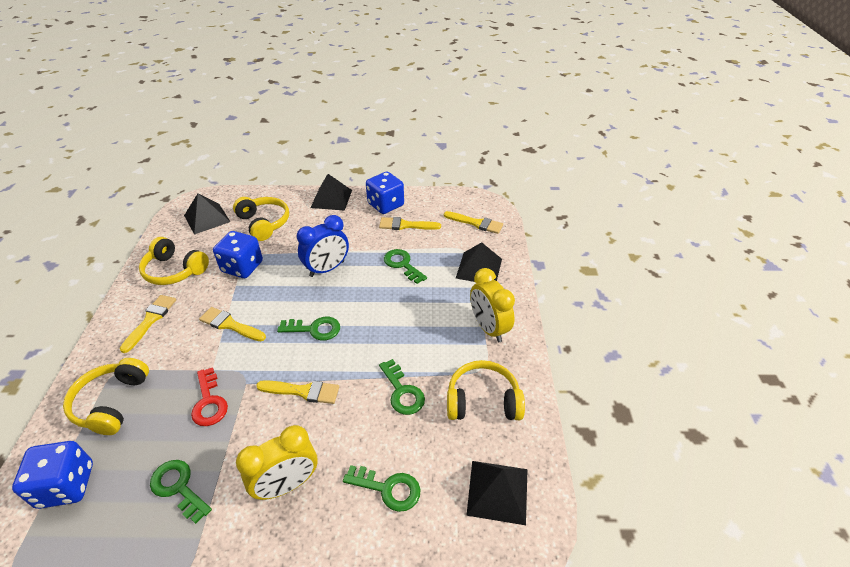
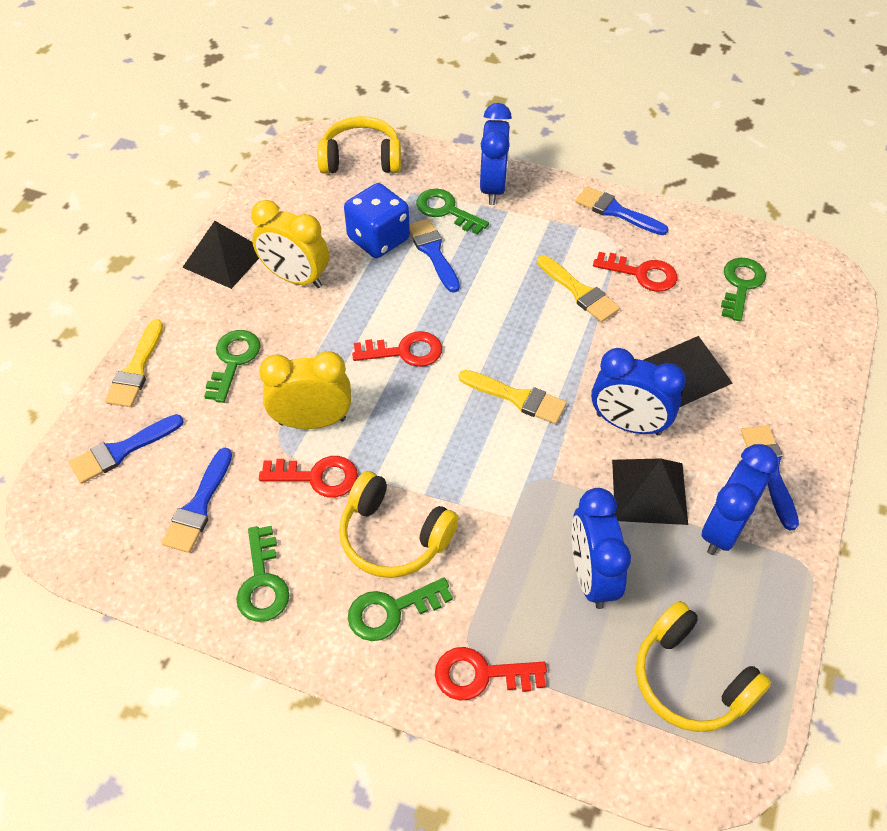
black pyramid: [184,193,230,235] [311,174,352,211] [456,242,502,282] [466,461,528,525] = 4 -> [182,221,259,289] [612,458,688,525] [643,336,733,407] = 3
blue brush: none = 0 -> [69,414,184,484] [161,448,232,553] [409,218,460,293] [575,186,668,235] [741,425,799,530] = 5
blue clock: [297,215,349,277] = 1 -> [480,103,512,205] [572,488,631,609] [591,348,686,435] [701,444,778,555] = 4
blue dice: [12,441,93,509] [213,231,263,278] [366,172,404,214] = 3 -> [344,183,410,258] = 1
red key: [191,367,228,426] = 1 -> [259,456,358,497] [352,331,442,367] [435,647,547,701] [593,252,678,292] = 4
yellow brush: [120,295,176,353] [199,307,266,341] [256,380,339,404] [379,217,441,230] [444,211,503,234] = 5 -> [105,319,163,407] [459,370,567,424] [537,255,620,322] = 3
yellow headphones: [63,358,149,435] [139,237,209,285] [233,197,289,241] [447,360,525,420] = 4 -> [317,116,401,174] [339,471,459,578] [636,601,771,732] = 3

